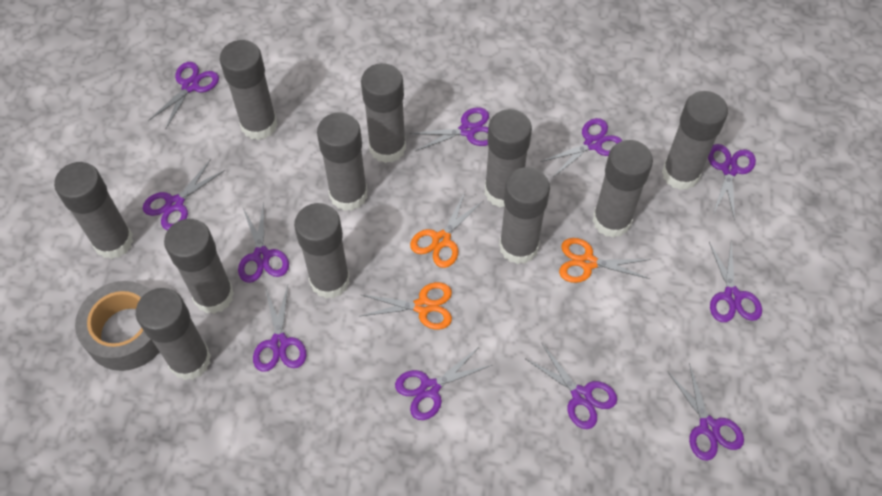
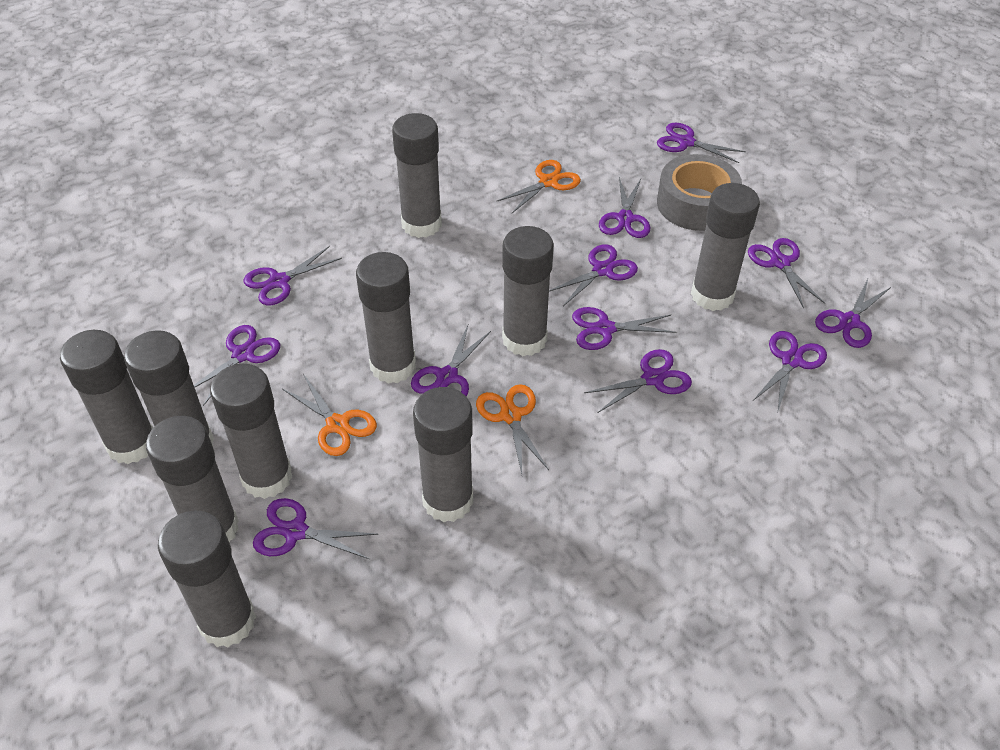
grey glue stick: [54,162,133,259] [136,288,211,380] [164,219,234,314] [219,40,278,140] [294,203,350,298] [317,113,367,211] [361,63,406,163] [485,109,532,208] [499,167,550,264] [592,140,653,238] [662,91,728,190] = 11 -> [60,330,153,464] [124,330,214,446] [146,416,239,543] [158,510,256,647] [210,364,292,499] [356,252,416,384] [392,113,442,238] [413,387,473,522] [502,226,554,356] [691,183,760,311] = 10
purple scissors: [143,159,225,230] [148,62,219,128] [238,203,289,283] [253,285,306,372] [395,346,492,420] [410,107,489,151] [526,344,617,429] [540,118,623,177] [667,363,744,461] [708,144,756,220] [709,240,762,322] = 11 -> [194,325,280,406] [244,246,342,305] [253,498,379,559] [411,325,491,396] [549,244,638,306] [572,307,676,350] [584,349,692,413] [599,177,651,238] [657,123,746,163] [748,238,825,309] [753,331,827,411] [815,279,891,348] = 12

